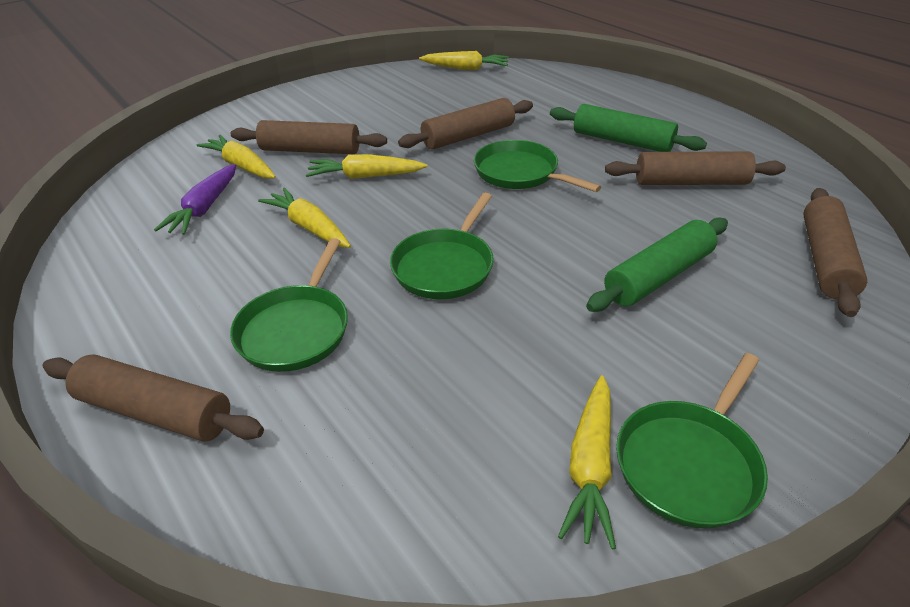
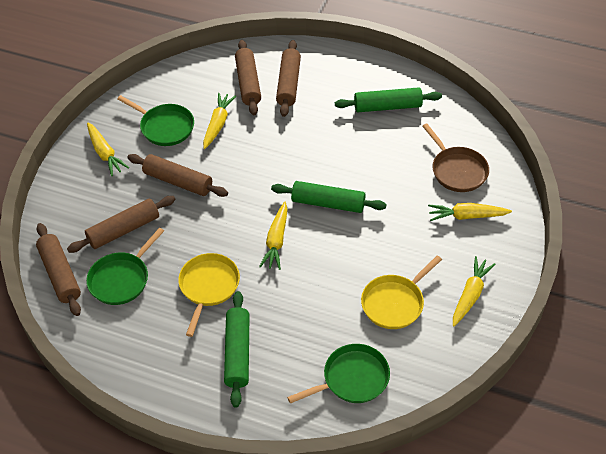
brown pan: none = 0 -> [422,124,489,192] = 1
green pan: [230,238,348,372] [390,193,494,299] [474,140,601,192] [616,353,768,528] = 4 -> [86,228,164,305] [117,95,194,146] [287,344,390,403] = 3
green rolling pin: [550,104,707,152] [586,217,728,312] = 2 -> [224,291,250,408] [271,181,387,213] [335,87,442,112] = 3
purple carrot: [154,164,236,235] = 1 -> none = 0
yellow pan: none = 0 -> [178,253,240,337] [361,255,442,329] = 2

